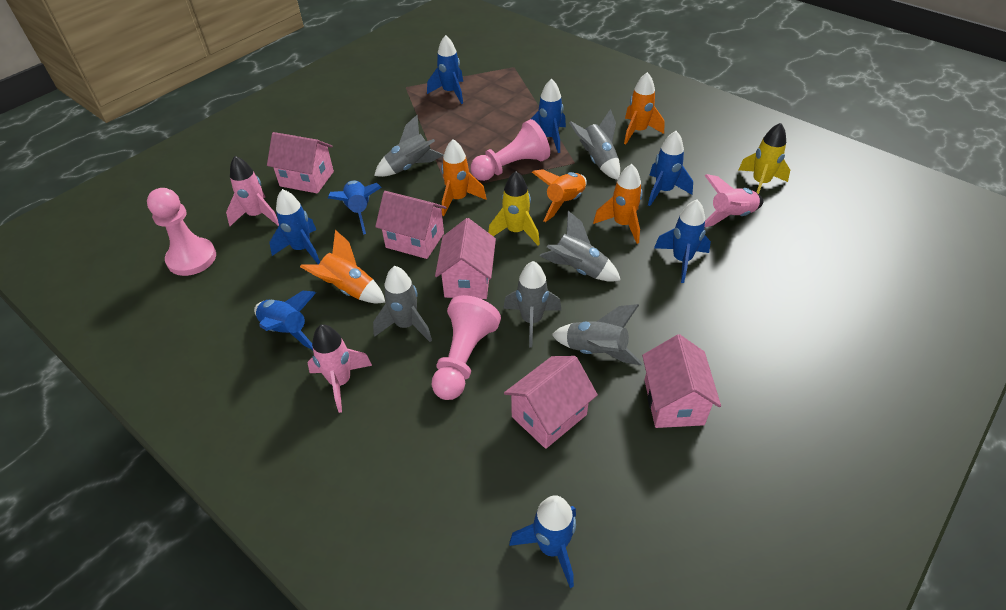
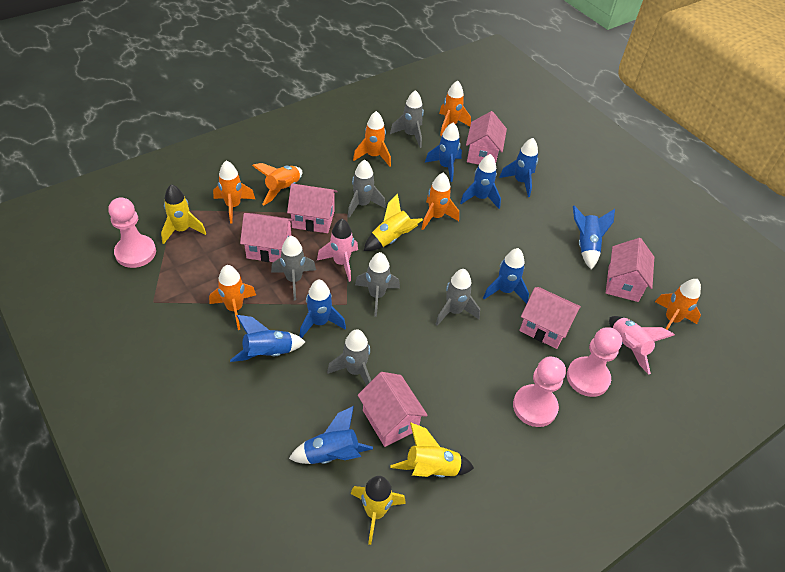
orange rocket: [300,230,386,303] [441,139,486,216] [532,169,587,222] [593,164,643,244] [624,72,665,144] = 5 -> [209,265,256,330] [213,160,255,224] [252,163,302,205] [353,111,391,167] [422,173,459,230] [439,80,471,136] [655,279,701,330] = 7
pink house: [267,132,334,193] [375,191,447,259] [435,218,496,299] [504,356,598,449] [642,334,721,428] = 5 -> [240,213,294,262] [287,183,338,233] [358,372,428,447] [466,111,507,165] [519,287,581,349] [606,238,654,302] = 6
pink rocket: [226,156,279,226] [307,324,372,413] [704,174,763,227] = 3 -> [317,219,358,282] [609,316,675,374] = 2
yellow rocket: [488,171,540,246] [738,123,790,194] = 2 -> [161,184,206,244] [351,476,406,545] [364,193,423,251] [390,422,474,477] = 4

